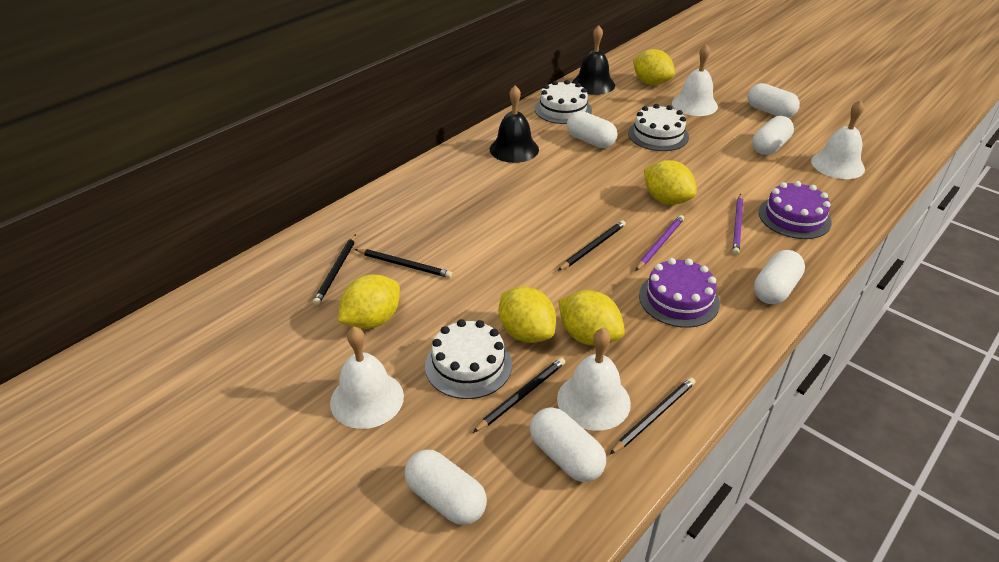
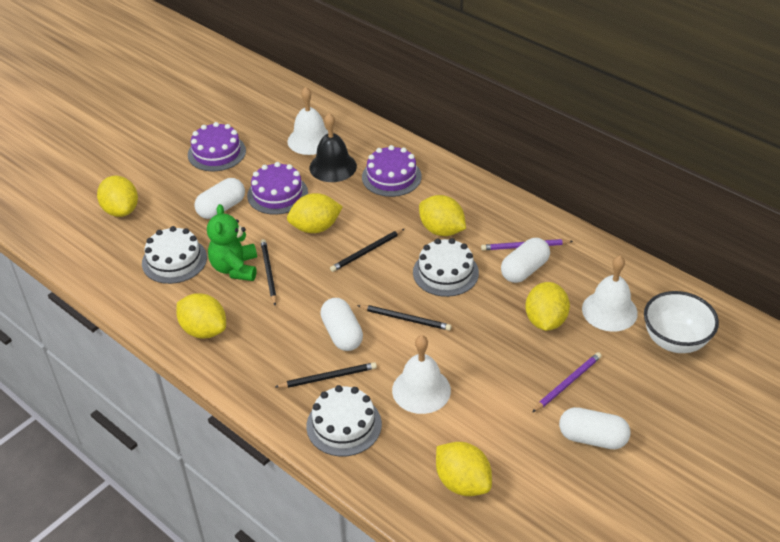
black bell: [490,85,539,163] [572,25,615,95] = 2 -> [309,113,357,182] = 1
black pencil: [313,234,356,306] [355,249,452,278] [473,357,565,433] [558,220,626,271] [610,377,695,454] = 5 -> [261,239,277,306] [275,362,377,388] [330,229,404,272] [357,305,452,331] = 4
green teddy bear: none = 0 -> [207,204,257,281] = 1
purple cake: [639,258,720,328] [759,181,832,239] = 2 -> [188,122,246,171] [247,162,308,215] [362,145,422,197] = 3
white bell: [330,326,404,429] [557,328,631,431] [672,44,718,116] [811,100,865,179] = 4 -> [288,87,328,155] [392,335,451,414] [582,256,638,332] = 3
white bowl: none = 0 -> [644,291,719,353] = 1
white capsule: [405,450,487,525] [530,407,606,482] [567,111,617,148] [747,83,800,118] [752,116,794,155] [754,250,805,304] = 6 -> [194,178,245,219] [320,298,363,351] [501,238,550,283] [559,407,630,449] = 4
yellow lemon: [338,274,400,329] [499,286,556,343] [558,290,625,346] [633,49,675,85] [644,160,697,205] = 5 -> [97,176,138,217] [176,293,226,338] [287,193,343,233] [419,195,466,236] [436,442,492,496] [525,282,570,331] = 6

